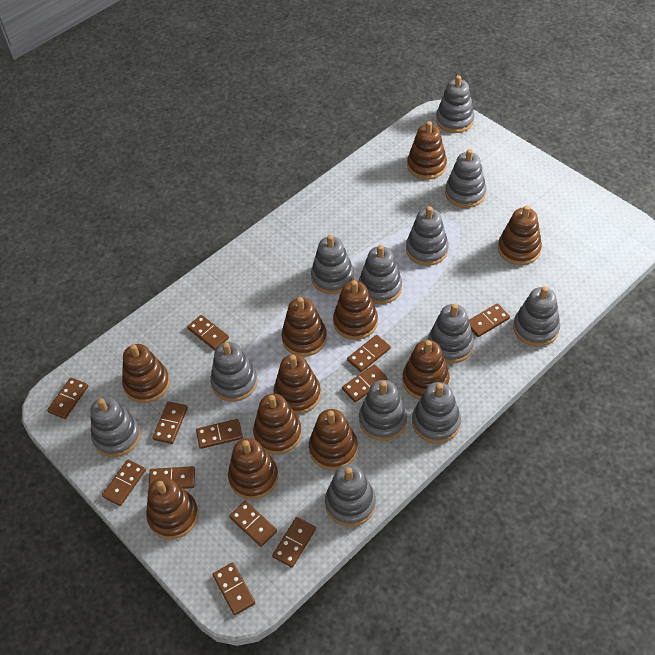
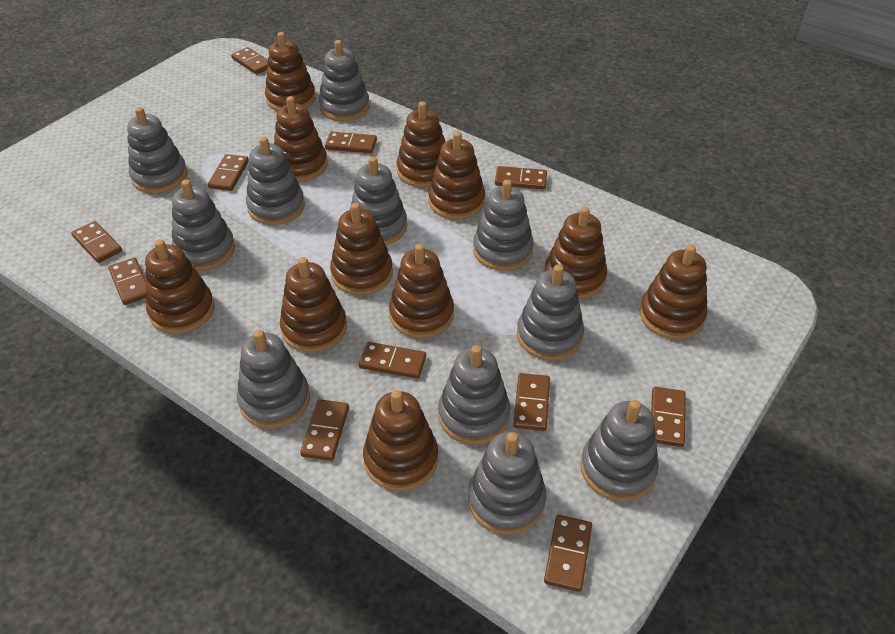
brown domino: [47,378,88,419] [102,459,146,506] [148,466,195,489] [152,401,188,444] [187,315,229,350] [196,419,243,449] [212,562,255,615] [229,501,277,547] [272,517,316,568] [342,364,388,402] [347,335,391,372] [469,303,510,337] = 12 -> [71,221,122,263] [108,257,146,305] [208,154,249,191] [231,47,268,74] [300,399,349,461] [325,132,377,153] [359,342,426,379] [495,166,547,189] [513,373,550,431] [544,515,592,592] [651,387,686,447] = 11
grey stacking toy: [90,397,141,457] [210,342,258,402] [311,235,354,294] [325,464,376,527] [359,245,402,304] [359,380,407,441] [406,206,449,266] [412,382,461,443] [428,303,474,364] [436,75,475,133] [445,149,486,208] [513,286,560,347] = 12 -> [127,107,187,193] [172,180,235,271] [237,330,310,428] [246,137,305,225] [319,40,369,121] [350,156,407,245] [438,345,510,445] [468,432,546,535] [473,180,534,271] [517,264,584,360] [580,400,659,501] = 11

